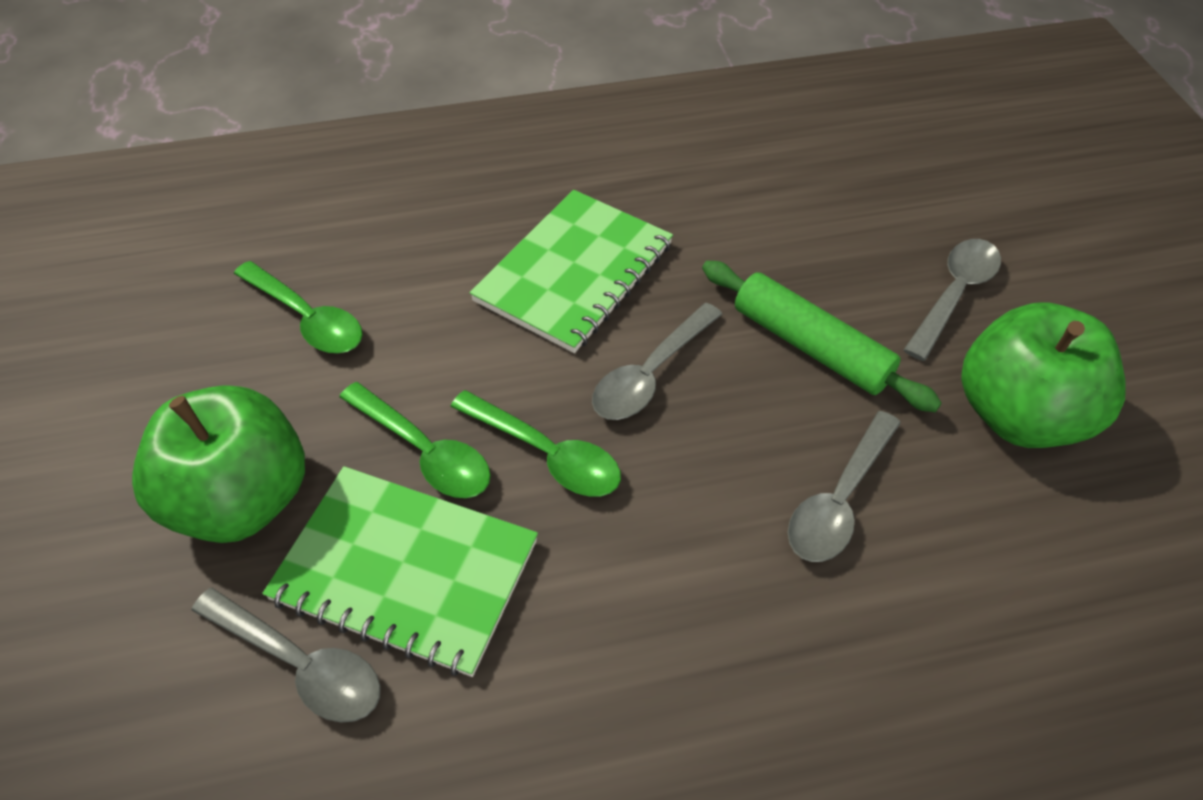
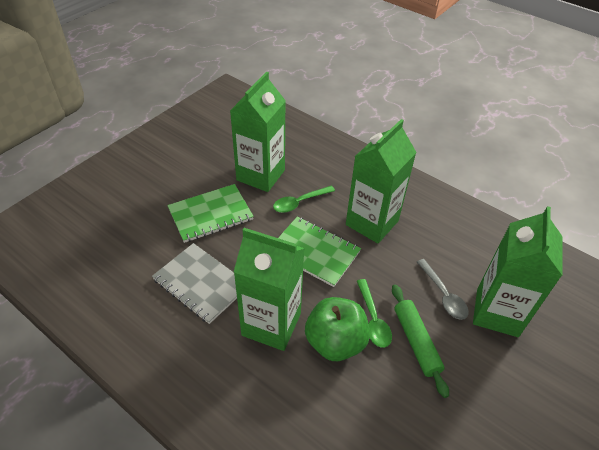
green apple: [132,385,305,543] [961,302,1126,448] = 2 -> [305,297,370,361] = 1
green carton: none = 0 -> [230,71,286,192] [234,228,305,351] [346,119,417,243] [473,206,562,337] = 4
green spoon: [234,261,363,353] [339,382,491,498] [450,390,621,497] = 3 -> [273,186,335,213] [357,279,392,348] = 2
grey notebook: none = 0 -> [152,243,237,324] = 1
grey spoon: [191,588,381,723] [592,303,722,420] [788,411,901,562] [904,239,1001,361] = 4 -> [417,259,469,320] = 1

